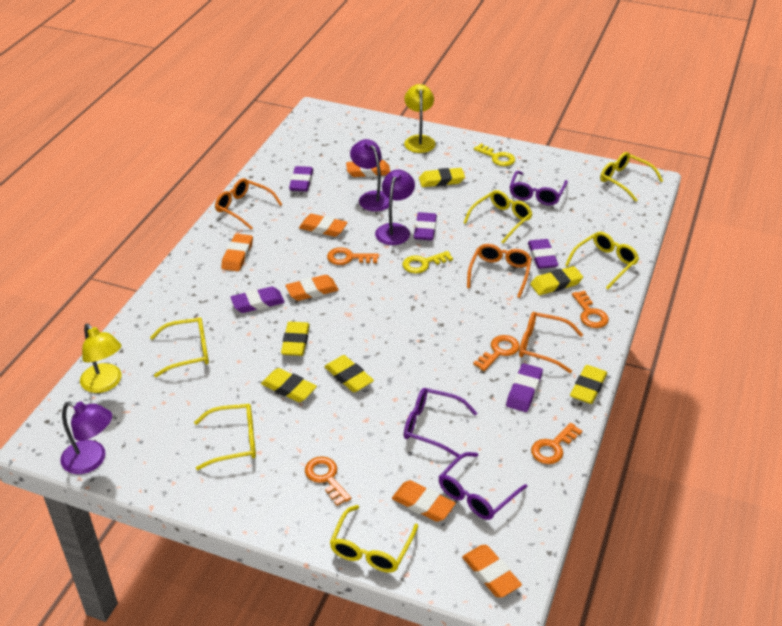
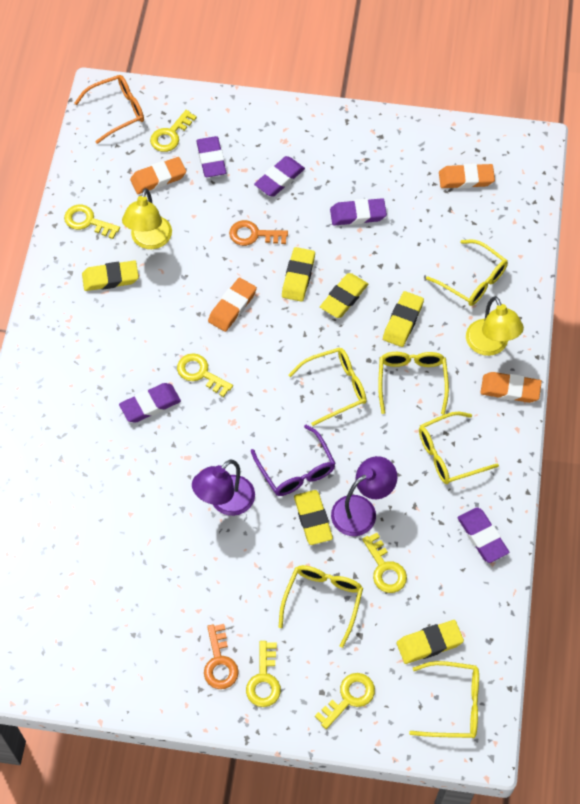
orange eraser: [221,234,253,272] [285,275,339,301] [299,214,348,237] [346,160,390,177] [392,480,456,522] [462,545,522,598] = 6 -> [130,157,186,194] [208,278,257,332] [439,163,495,189] [481,372,542,403] = 4
orange glasses: [215,178,282,230] [467,244,532,298] [519,312,583,373] = 3 -> [74,75,144,144] = 1
orange key: [305,456,351,506] [327,247,379,265] [473,335,520,371] [531,423,582,464] [572,291,609,328] = 5 -> [204,624,239,689] [229,220,288,246] = 2
purple glasses: [404,388,477,457] [439,452,527,520] [509,171,568,205] = 3 -> [251,425,336,496] = 1
purple lamp: [60,401,112,474] [350,139,393,211] [375,169,415,245] = 3 -> [192,460,255,516] [331,456,397,536] = 2
yellow key: [402,251,453,274] [474,144,515,166] = 2 -> [64,205,120,239] [150,110,197,152] [177,353,233,397] [246,641,281,707] [315,673,375,729] [362,533,407,593] = 6

